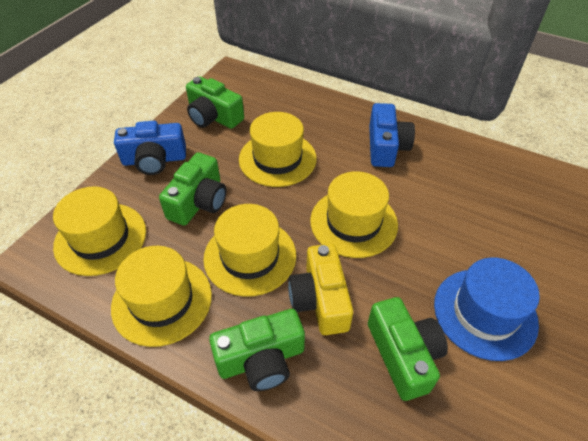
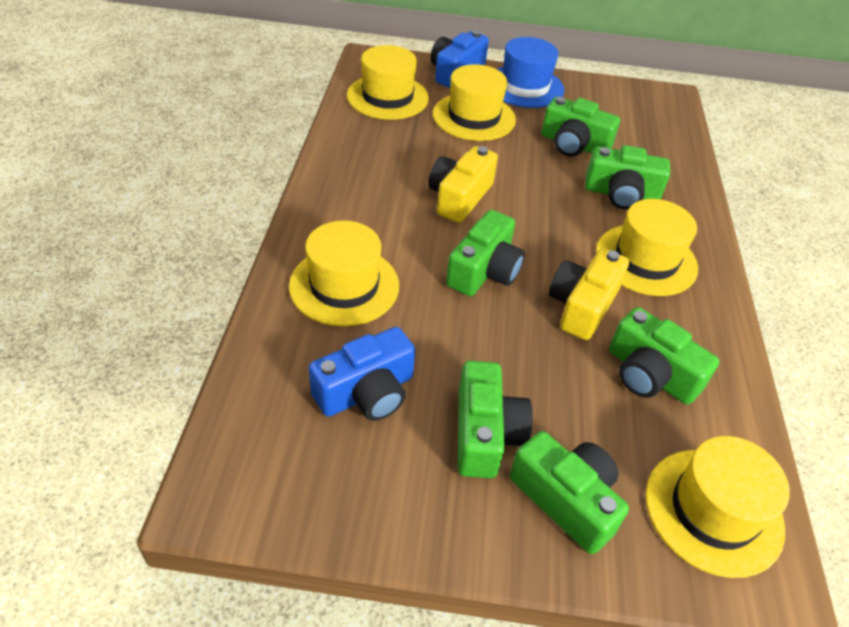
green camera: [159,152,226,226] [186,76,244,129] [209,309,305,391] [368,297,448,401] = 4 -> [446,210,525,296] [458,361,533,478] [510,431,629,554] [541,97,620,157] [585,145,670,209] [609,307,719,405] = 6
yellow camera: [288,244,353,335] = 1 -> [428,146,498,223] [549,248,629,340] = 2

